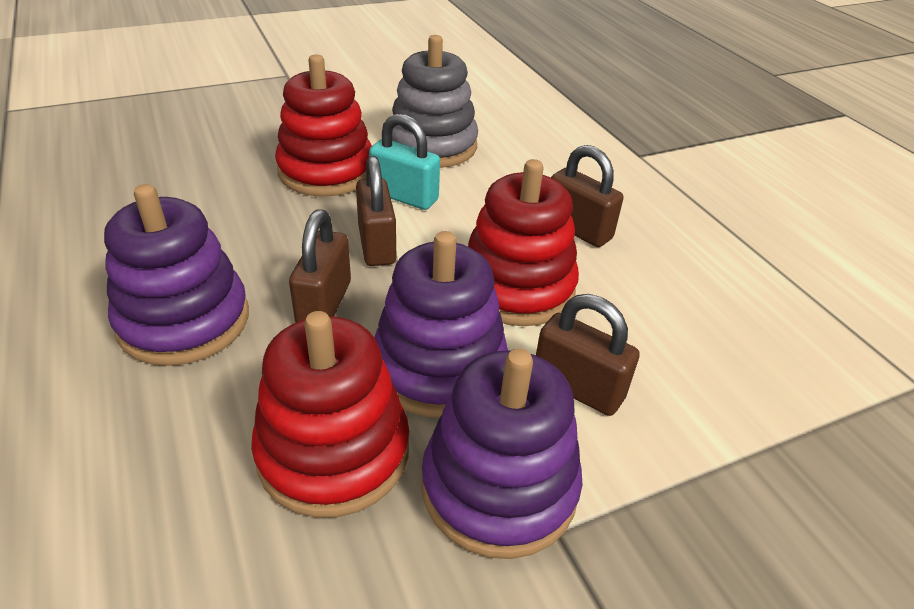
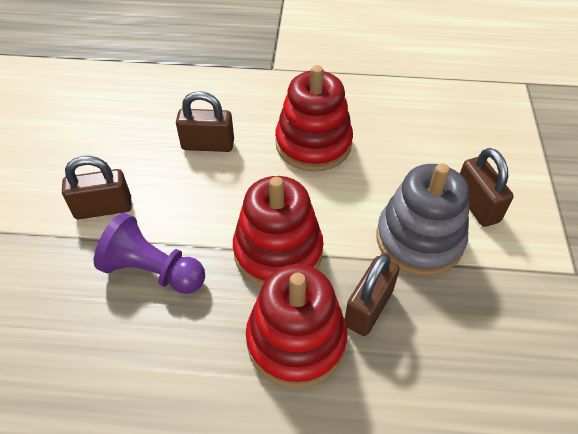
purple pawn: none = 0 -> [94,213,205,294] = 1
purple stacking toy: [104,184,249,366] [374,231,508,418] [422,348,582,559] = 3 -> none = 0
turquoise padlock: [369,114,440,210] = 1 -> none = 0

